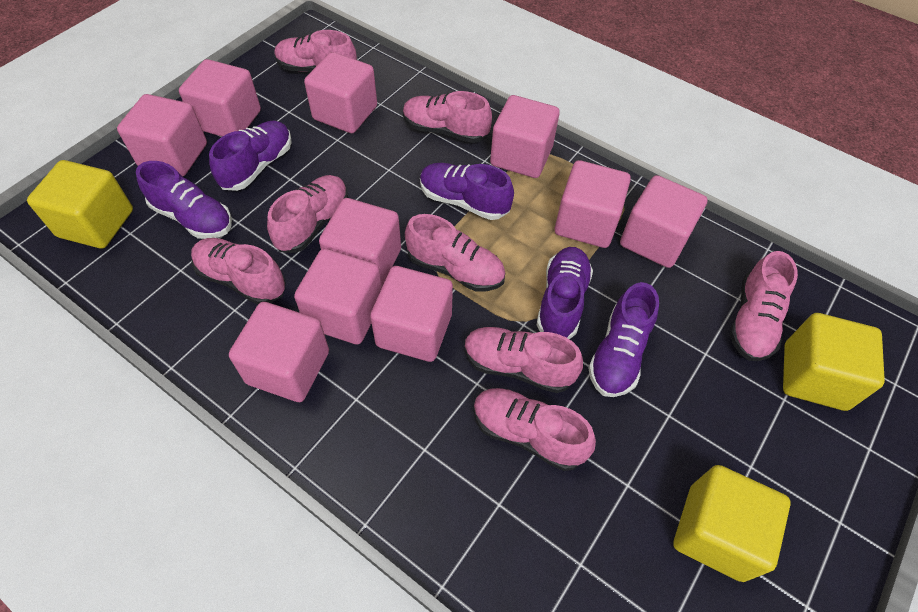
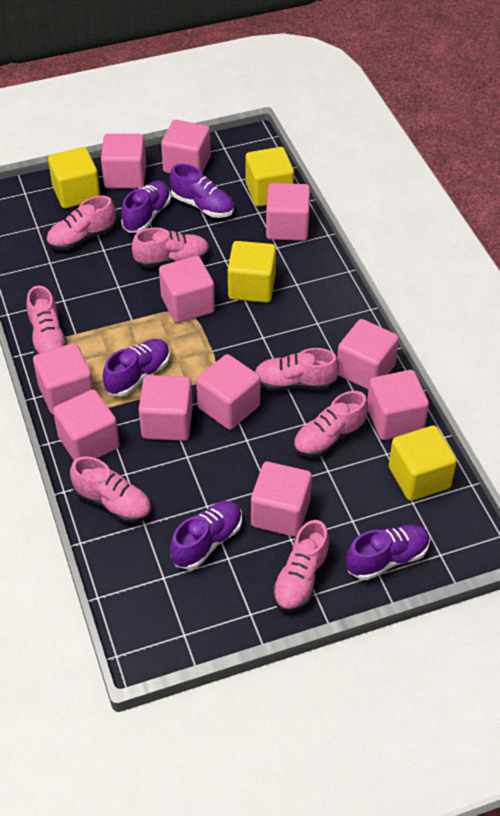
pink cube: [117,94,207,177] [179,59,261,137] [229,302,329,402] [294,248,382,345] [304,52,377,133] [319,198,401,286] [370,266,453,362] [490,95,560,178] [555,160,631,248] [620,175,708,268] = 10 -> [33,343,94,415] [53,390,120,460] [101,134,146,189] [139,375,193,441] [159,256,215,323] [161,120,211,174] [196,354,261,430] [251,462,312,537] [266,183,310,241] [337,319,399,390] [367,370,429,440] = 11
pink shoe: [191,238,286,304] [267,175,348,253] [274,30,357,72] [403,91,492,143] [405,214,505,292] [464,327,583,393] [473,388,596,471] [729,251,798,361] = 8 -> [26,286,68,355] [46,196,116,250] [70,456,152,523] [132,228,210,268] [255,348,339,391] [272,520,330,612] [293,391,368,458] = 7
yellow cube: [27,160,133,248] [673,465,791,582] [783,313,885,411] = 3 -> [48,147,100,208] [228,241,276,303] [245,147,294,207] [389,425,457,501] = 4

